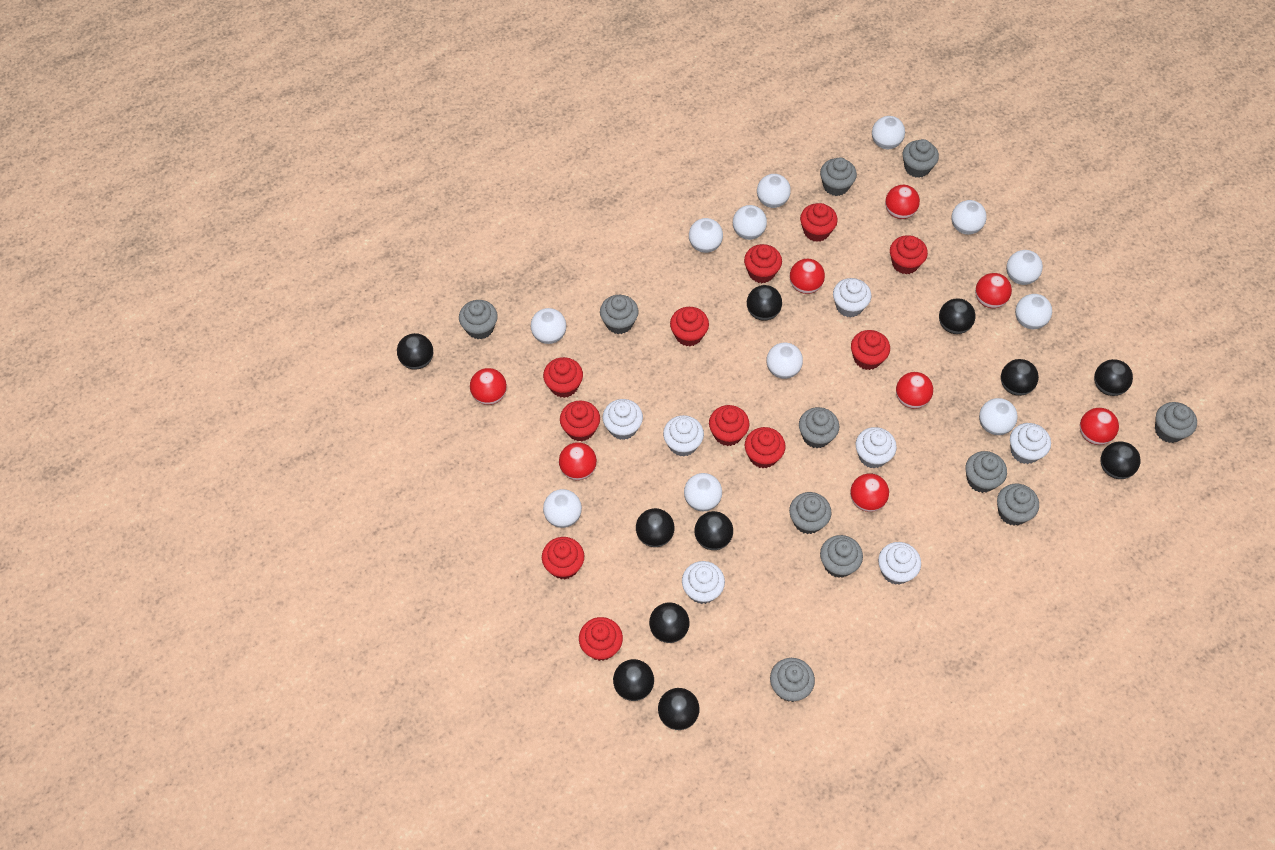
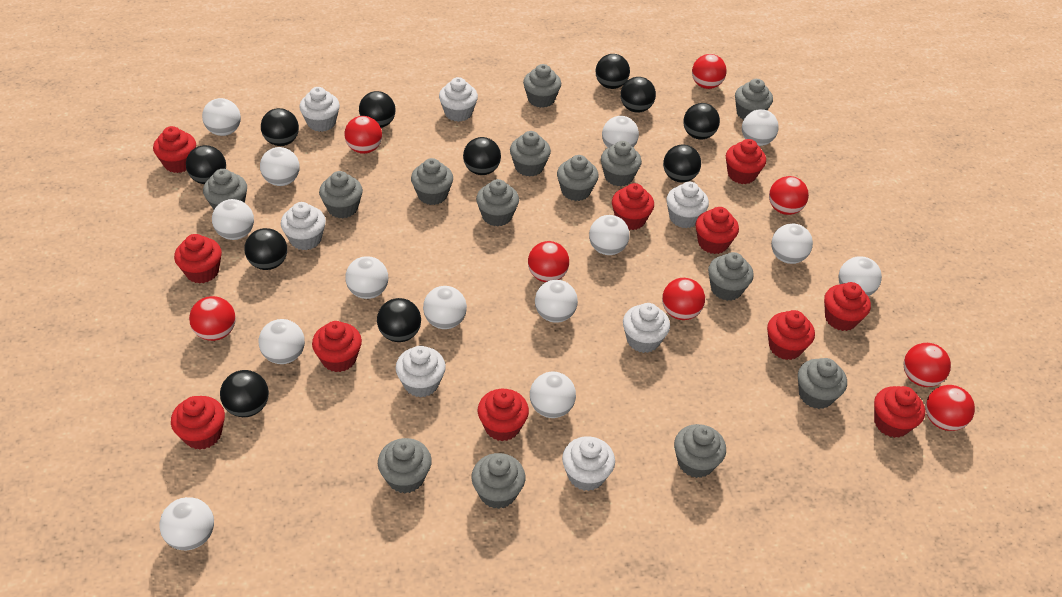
grey cupcake: [459,300,498,339] [600,295,639,334] [770,658,815,702] [789,492,832,534] [799,407,839,448] [820,157,857,196] [820,535,863,578] [903,139,939,178] [965,451,1007,493] [997,484,1039,526] [1155,402,1197,443] = 11 -> [203,169,247,210] [319,171,363,218] [378,438,432,493] [411,158,453,205] [471,453,525,509] [476,179,519,226] [510,131,551,177] [523,64,561,108] [557,155,599,201] [601,141,642,186] [674,424,726,478] [708,252,754,301] [735,79,773,120] [798,358,847,409] = 14
white ball: [531,308,566,344] [543,489,582,528] [684,473,722,511] [689,218,723,253] [733,205,767,240] [757,174,791,208] [767,342,803,379] [872,116,905,149] [951,200,987,235] [979,398,1018,435] [1006,250,1043,285] [1015,294,1052,329] = 12 -> [159,497,214,550] [202,98,241,136] [212,199,254,240] [259,319,305,364] [260,147,300,186] [345,256,388,299] [423,286,467,329] [530,372,576,418] [535,280,578,323] [589,215,629,255] [602,116,639,148] [742,109,779,146] [771,224,813,264] [838,256,882,296] = 14

